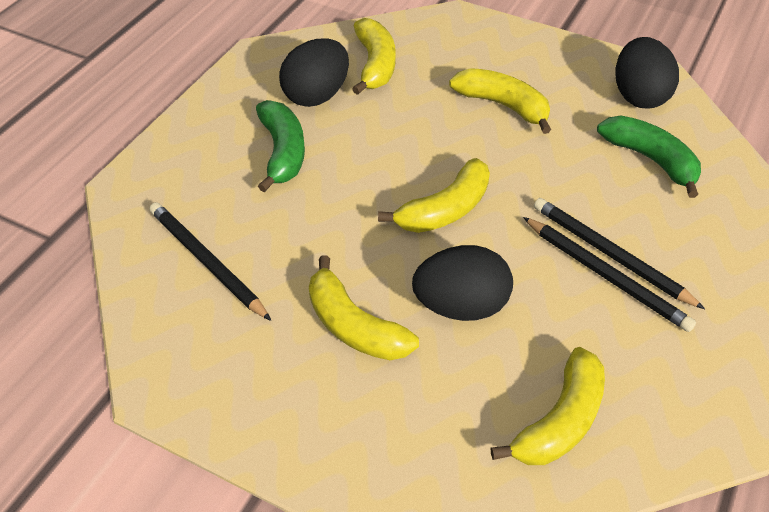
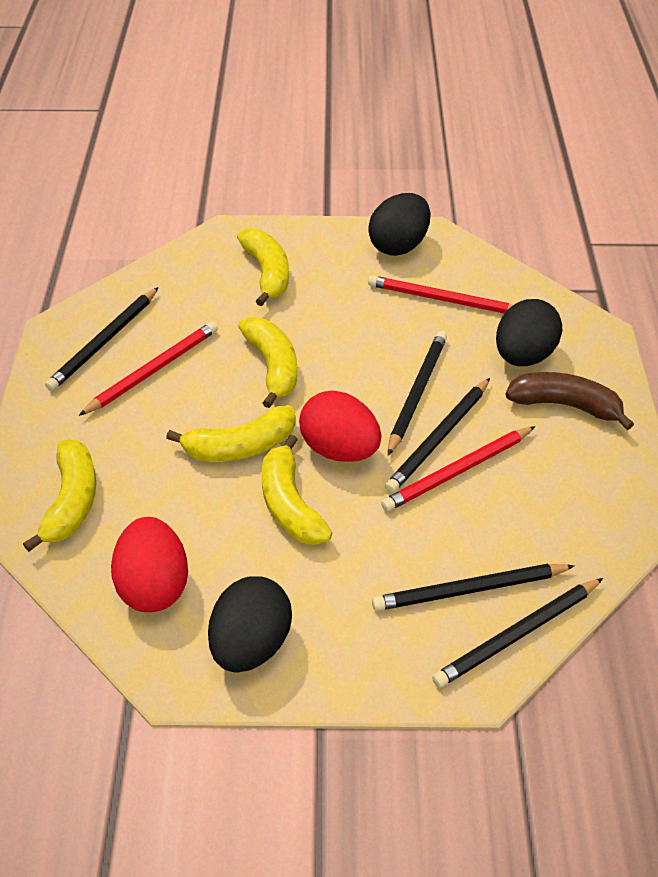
black pencil: [149,202,271,321] [523,217,696,332] [534,198,705,309] = 3 -> [45,287,159,391] [372,564,574,611] [385,378,490,493] [388,331,447,456] [432,578,603,688] = 5
brown banana: none = 0 -> [505,372,634,430] = 1
green banana: [256,100,305,192] [597,116,701,198] = 2 -> none = 0
red egg: none = 0 -> [111,517,188,612] [299,391,381,462] = 2
red pencil: none = 0 -> [78,321,218,416] [368,275,513,314] [381,426,536,512] = 3

